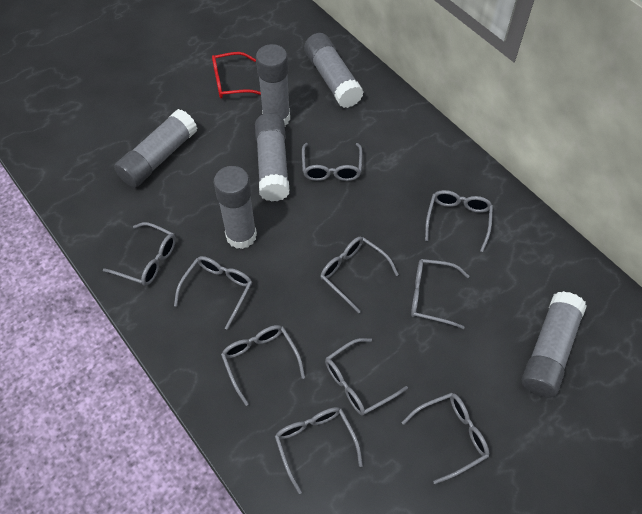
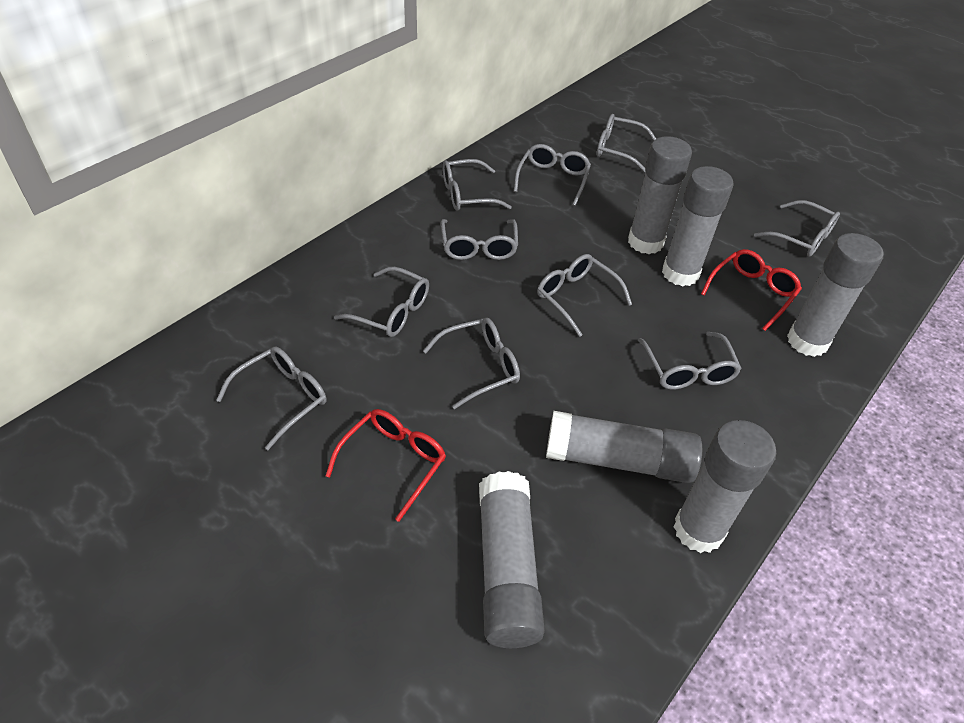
red glasses: [212,52,261,99] = 1 -> [326,409,446,522] [701,249,802,331] = 2

